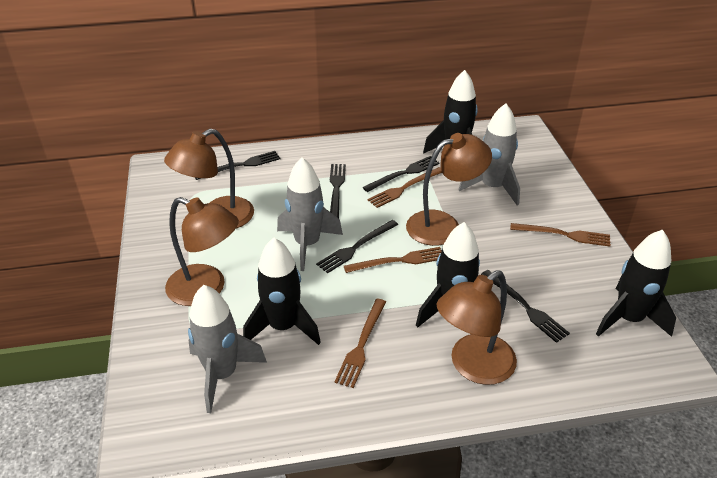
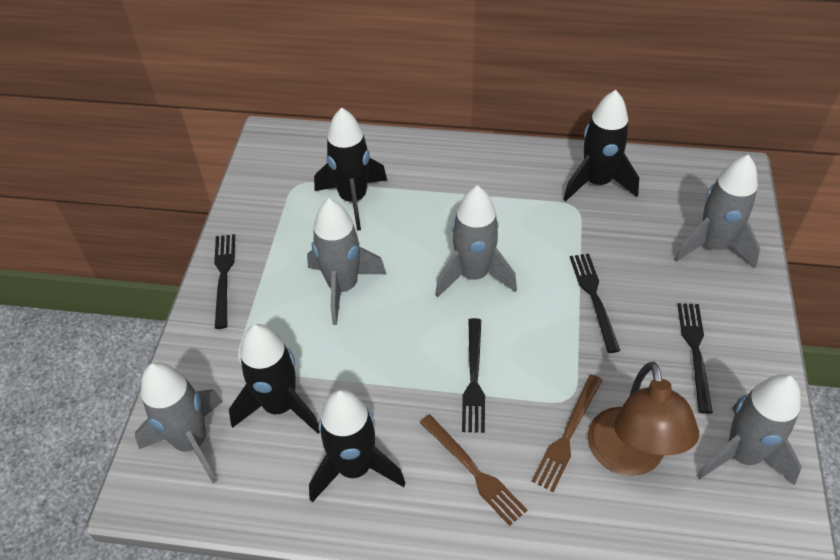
black fork: [195,151,281,180] [316,220,398,274] [330,164,346,218] [363,156,440,192] [481,270,570,343] = 5 -> [214,234,235,329] [462,318,485,433] [570,253,620,353] [677,303,713,414] = 4
brown fork: [334,299,386,388] [344,247,442,273] [368,167,442,208] [510,223,611,247] = 4 -> [419,414,527,526] [532,374,602,492] = 2
brown lamp: [164,129,254,228] [165,197,239,306] [406,133,492,246] [437,270,517,385] = 4 -> [588,362,699,476] = 1
grey rocket: [188,285,267,413] [277,157,343,271] [458,103,520,205] = 3 -> [135,362,223,483] [307,199,386,325] [435,185,517,298] [674,154,760,268] [697,374,802,486] = 5

